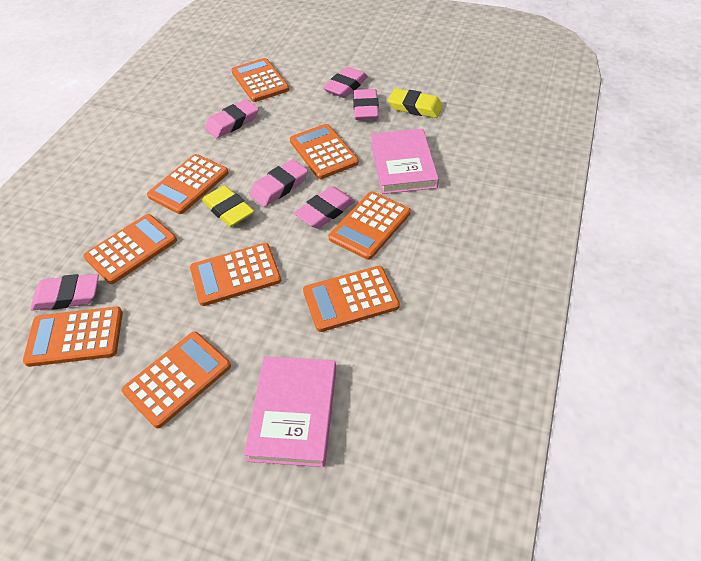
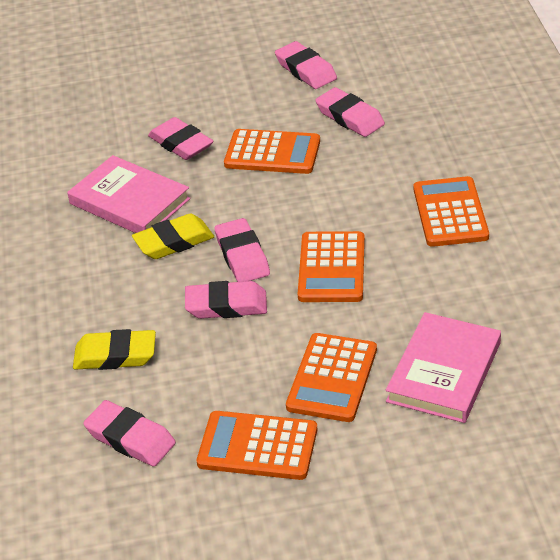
orange calculator: [23,307,123,367] [83,214,177,284] [122,331,231,428] [147,154,229,214] [190,243,281,306] [231,58,289,102] [290,124,359,179] [303,266,400,332] [329,191,411,260] = 9 -> [197,411,317,480] [224,129,320,174] [286,333,377,422] [298,231,365,302] [413,176,489,247] = 5

